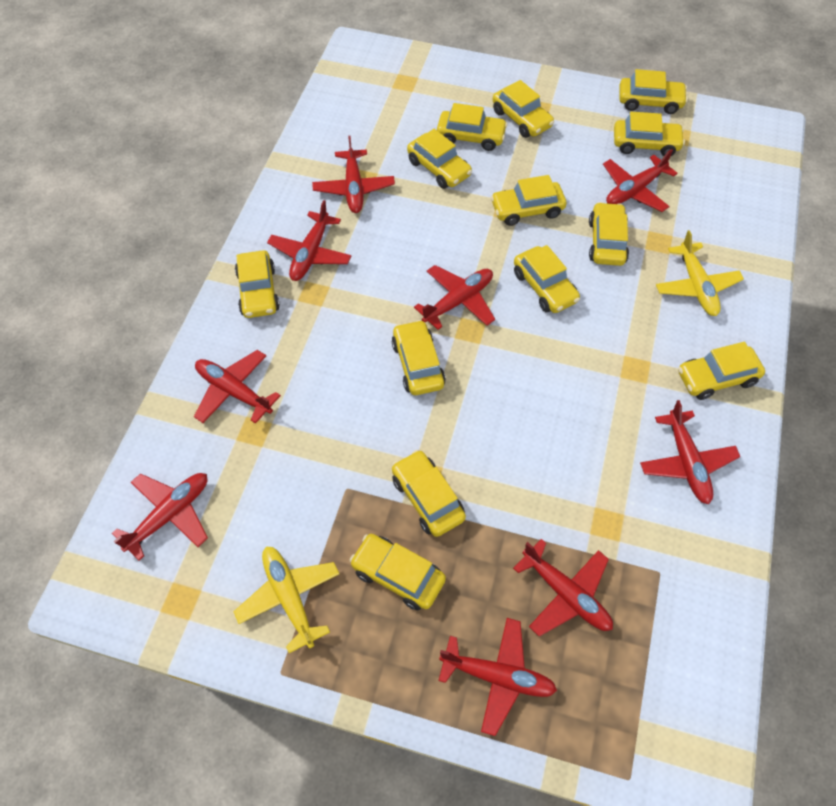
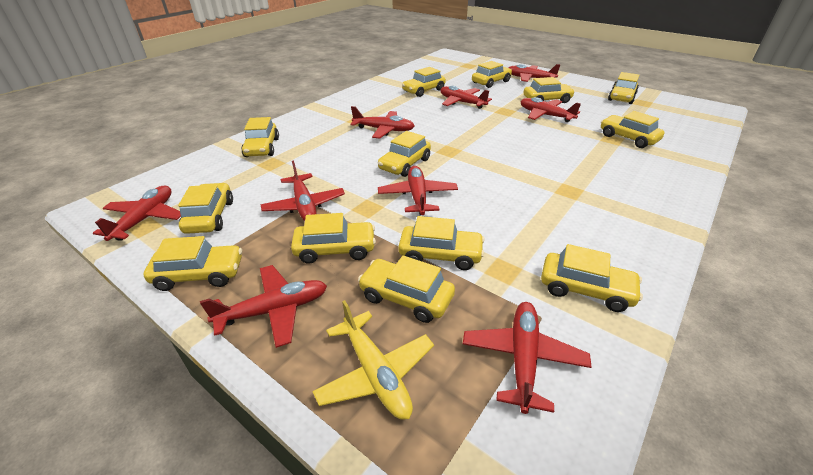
yellow plane: [234,546,339,653] [656,230,744,316] = 2 -> [312,300,434,420] = 1

